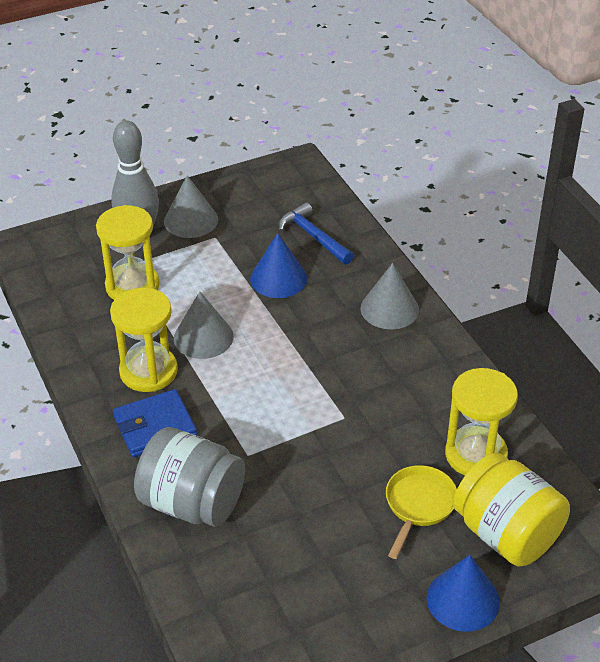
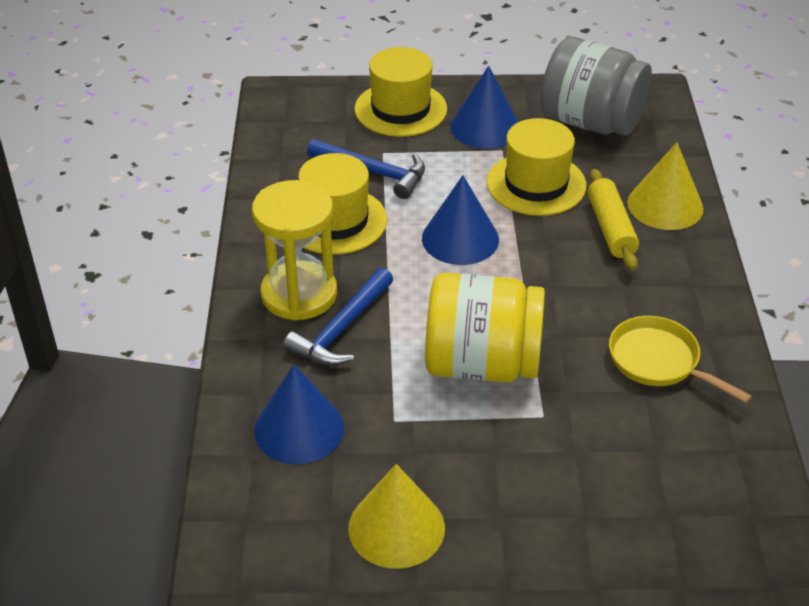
blue cone: [250,233,307,298] [427,555,500,632] = 2 -> [254,364,344,464] [422,175,499,265] [451,66,518,149] = 3
blue hammer: [279,202,354,265] = 1 -> [283,268,393,366] [307,139,425,199] = 2
blue wallet: [113,389,197,457] = 1 -> none = 0
grey bowling pin: [111,120,159,237] = 1 -> none = 0
grey cone: [164,175,218,238] [174,291,234,359] [360,263,419,329] = 3 -> none = 0
yellow cone: none = 0 -> [348,464,445,569] [627,142,703,230] = 2
yellow hat: none = 0 -> [298,153,387,255] [355,47,447,137] [487,118,587,216] = 3
yellow hourglass: [96,205,160,300] [110,288,178,392] [445,368,518,476] = 3 -> [252,180,337,321] = 1
yellow rolling pin: none = 0 -> [587,169,639,270] = 1

